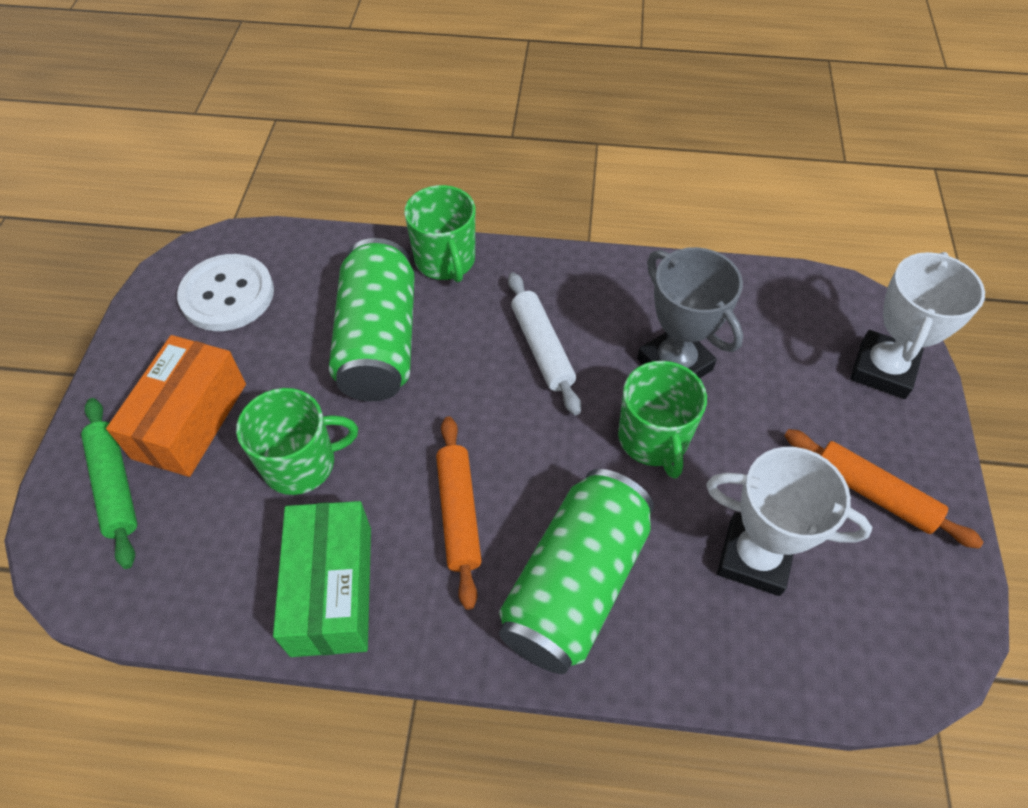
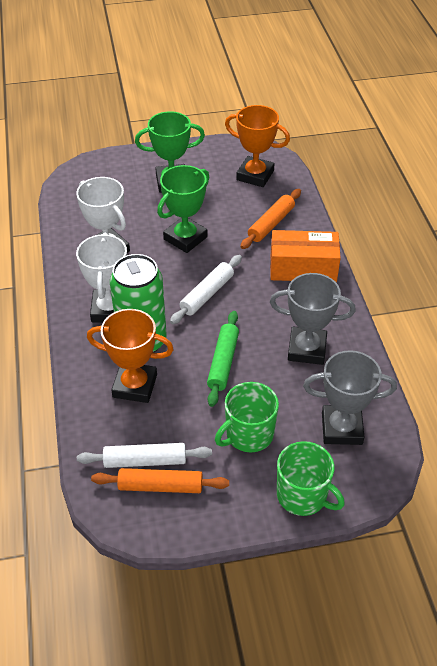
green box: [273,501,371,657] = 1 -> none = 0
green can: [329,238,415,401] [499,469,654,674] = 2 -> [110,254,167,353] = 1
green mug: [236,388,358,495] [404,185,475,283] [618,361,707,479] = 3 -> [215,382,279,453] [277,441,345,516] = 2
green trophy: none = 0 -> [135,111,205,193] [157,165,209,253] = 2
grey trophy: [637,247,743,379] = 1 -> [270,273,356,365] [303,350,397,445] = 2
orange trophy: none = 0 -> [87,309,174,403] [225,105,290,187] = 2
white button: [177,254,274,331] = 1 -> none = 0
white rolling pin: [508,272,581,415] = 1 -> [77,443,212,468] [170,255,242,324] = 2

